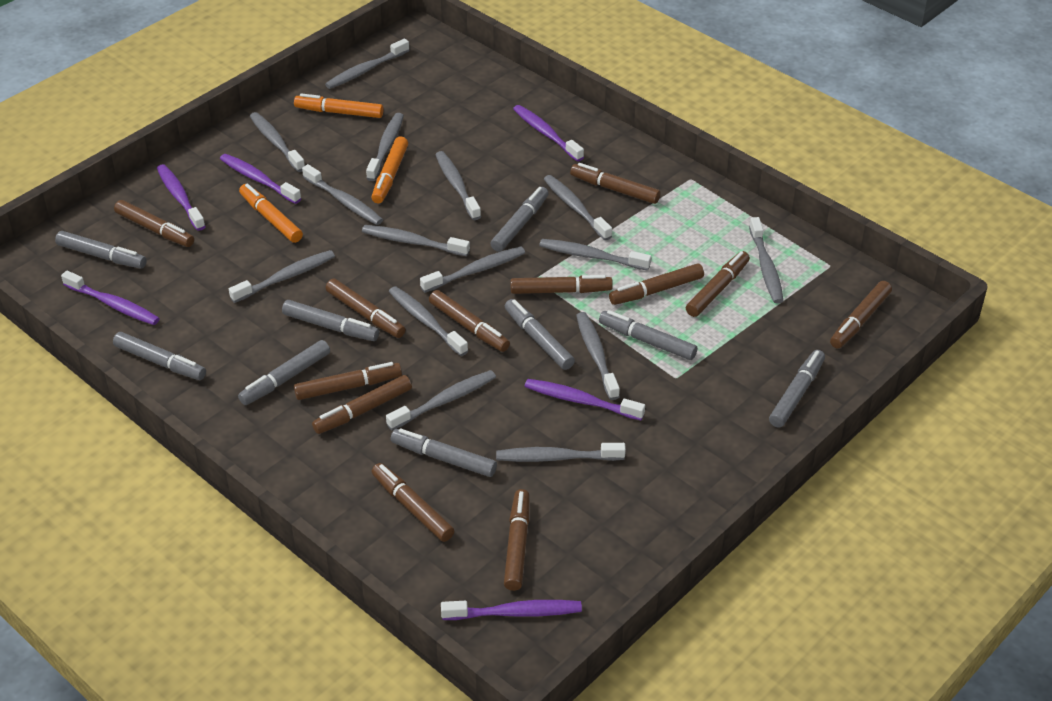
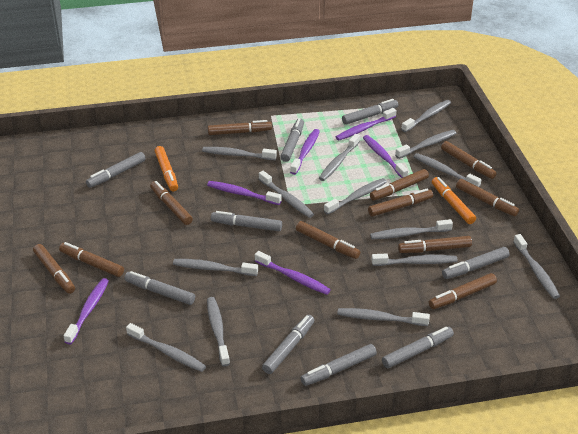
brown marker: [114,200,194,247] [294,362,402,400] [312,375,412,434] [326,279,406,338] [372,463,454,542] [429,290,510,352] [504,489,529,591] [510,275,613,294] [570,163,660,204] [609,263,704,305] [686,251,750,317] [830,281,892,348] = 12 -> [33,244,75,294] [59,242,124,277] [150,181,193,225] [208,120,272,135] [296,221,360,259] [368,188,433,217] [370,169,429,201] [398,236,472,253] [429,273,497,309] [441,141,496,179] [456,179,519,216] = 11
grey toothbrush: [229,250,335,303] [250,112,305,172] [302,164,383,225] [325,38,410,89] [362,225,470,256] [366,113,404,181] [386,370,496,430] [389,286,468,356] [420,247,525,293] [435,151,481,220] [496,443,626,462] [539,239,651,271] [544,175,612,240] [576,312,620,400] [749,217,783,303] = 15 -> [126,323,206,372] [173,259,258,276] [202,147,277,160] [207,297,230,367] [259,171,314,218] [319,134,360,181] [324,178,387,215] [337,308,430,326] [370,219,453,239] [371,254,458,266] [395,130,457,159] [401,100,451,132] [414,153,482,187] [513,234,560,299] = 14
orange marker: [239,184,303,243] [294,93,384,118] [372,136,408,203] = 3 -> [155,146,178,191] [432,177,476,224] = 2

